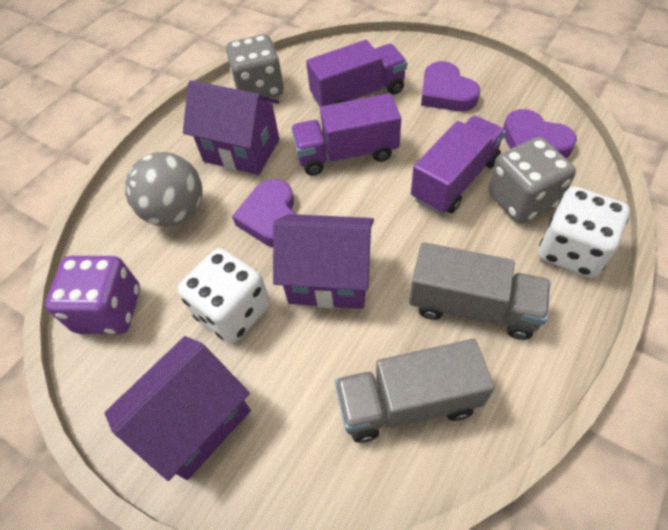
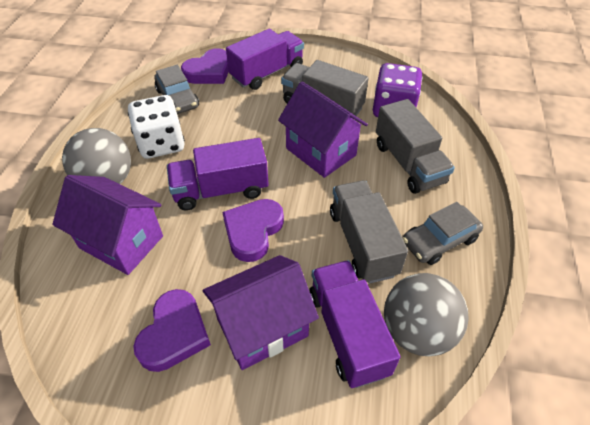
grey ball: [125,152,203,227] = 1 -> [62,128,131,184] [384,273,469,356] = 2
grey car: none = 0 -> [154,65,199,114] [403,202,483,265] = 2
grey dice: [226,34,284,98] [488,137,576,223] = 2 -> none = 0
grey truck: [335,339,495,443] [409,242,551,340] = 2 -> [281,60,368,119] [330,180,408,284] [376,99,455,194] = 3
white dice: [177,248,270,343] [539,187,630,278] = 2 -> [128,95,185,159] = 1

